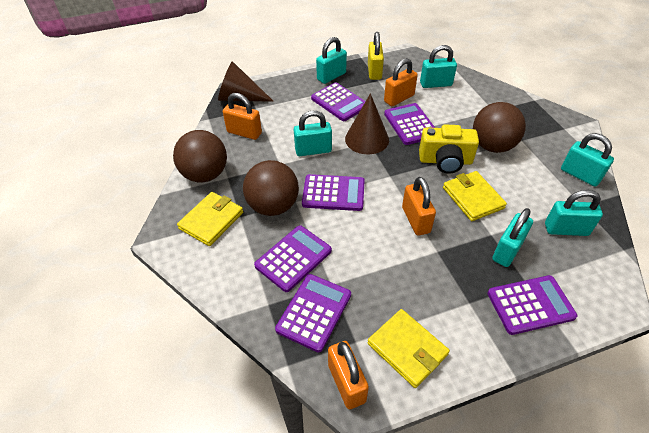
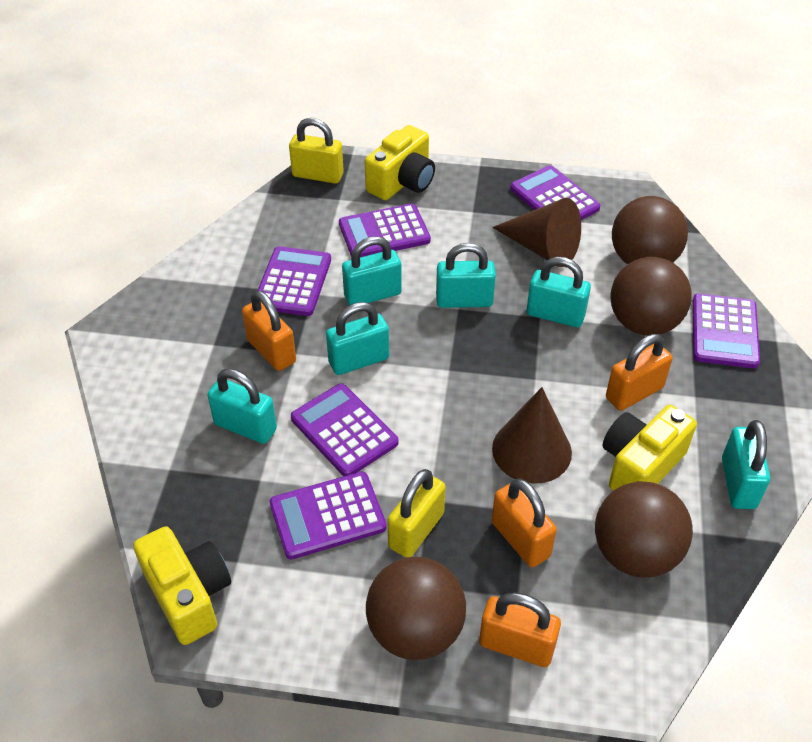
brown ball: [173,130,227,183] [243,160,299,216] [473,102,526,153] = 3 -> [366,557,466,660] [595,481,693,578] [610,257,692,335] [612,196,688,264] = 4
yellow camera: [419,124,479,174] = 1 -> [133,526,231,645] [365,125,435,200] [602,405,697,491] = 3
yellow padlock: [368,32,384,80] = 1 -> [289,118,344,184] [387,469,446,557] = 2
yellow wallet: [177,192,243,246] [367,309,450,388] [443,171,507,221] = 3 -> none = 0

